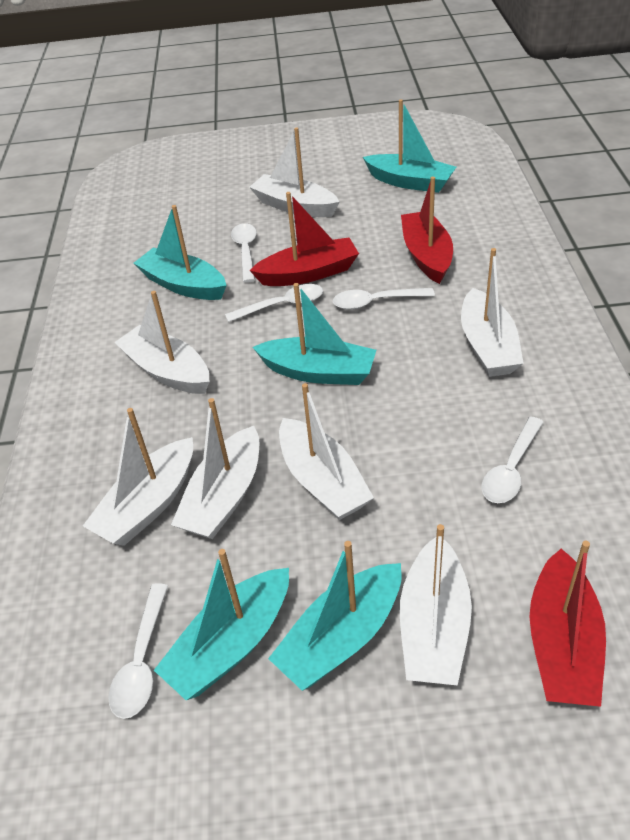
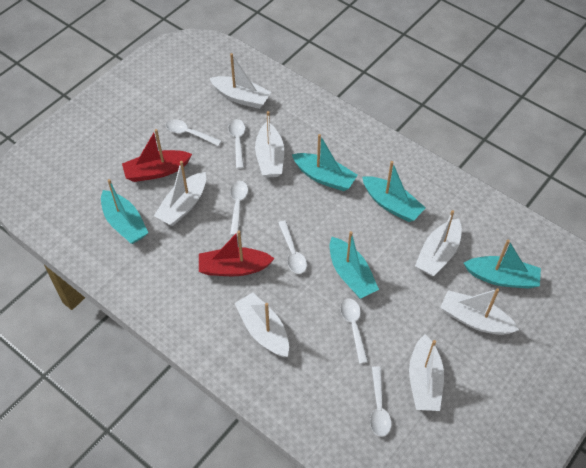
red boat: [250,192,359,286] [401,177,453,284] [529,541,606,707] = 3 -> [122,129,192,182] [199,230,275,276] = 2
white spoon: [108,583,168,719] [225,284,323,322] [231,223,257,283] [333,288,435,310] [481,416,544,503] = 5 -> [166,119,222,146] [228,119,245,169] [230,181,248,236] [278,221,307,274] [340,298,368,364] [370,366,392,437] = 6

